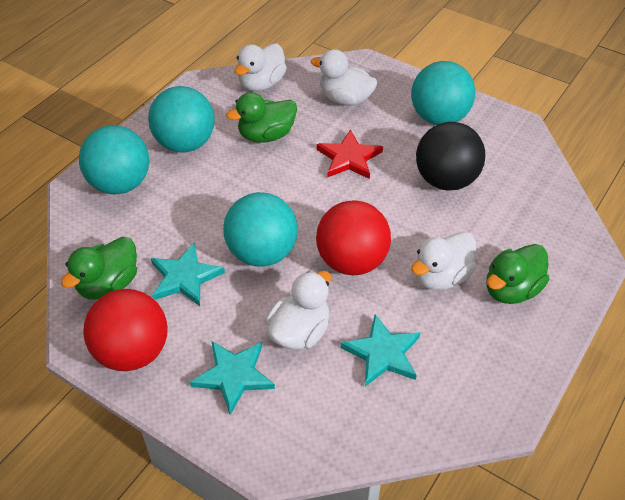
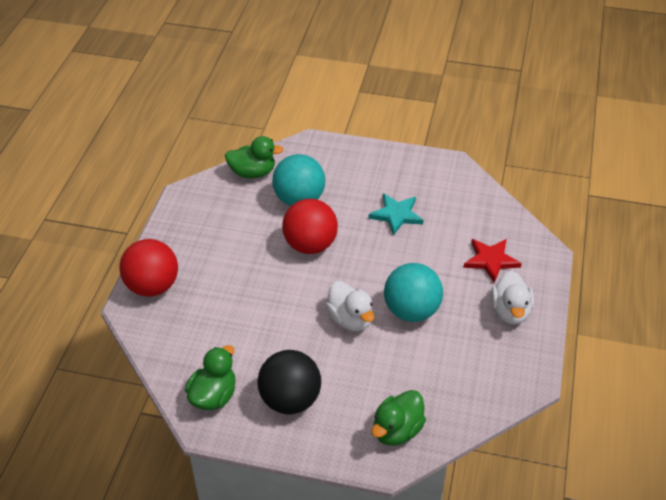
turquoise ball: [79,125,149,194] [148,86,215,153] [223,192,298,266] [411,61,475,125] = 4 -> [272,154,325,206] [384,263,443,322] = 2
turquoise star: [151,243,225,306] [190,341,275,415] [341,314,421,387] = 3 -> [369,193,423,236] = 1
white duck: [235,43,287,91] [266,271,331,350] [311,49,377,106] [411,232,476,290] = 4 -> [326,281,374,331] [491,271,534,325] = 2

